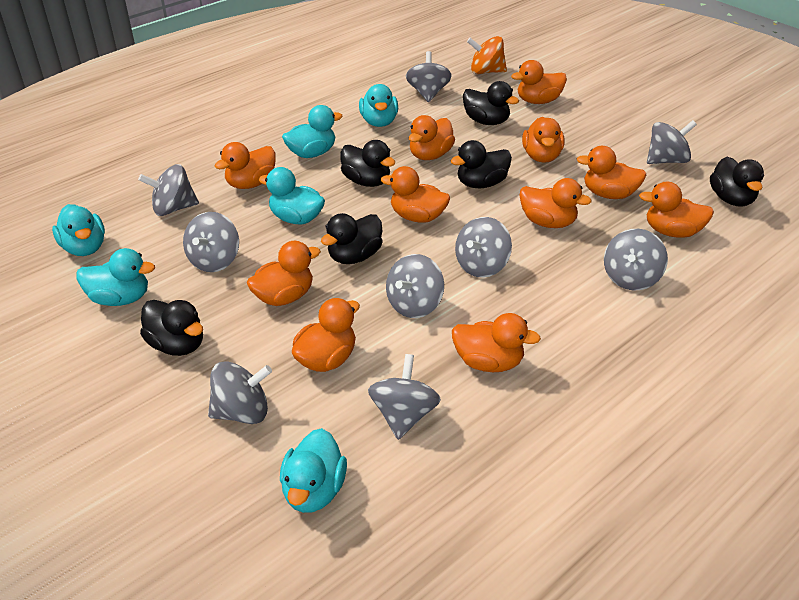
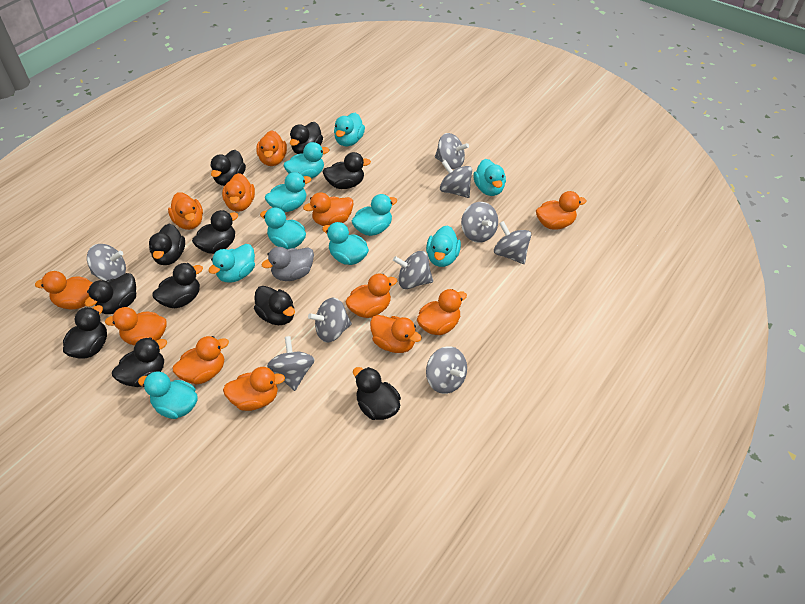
black duck: [140,300,203,356] [321,213,383,264] [340,140,395,187] [450,140,512,188] [463,81,519,125] [710,157,764,207] = 6 -> [63,305,107,359] [85,273,136,314] [112,337,167,387] [149,224,185,265] [152,263,203,308] [192,210,238,254] [210,150,246,186] [254,286,295,325] [290,122,323,154] [323,152,371,189] [353,367,401,420] = 11
grey duck: none = 0 -> [262,247,314,281] = 1
orange duck: [215,142,276,189] [247,241,321,306] [292,298,360,372] [381,166,450,223] [409,115,455,160] [452,313,541,372] [511,60,567,104] [519,178,591,228] [522,117,565,163] [577,146,646,199] [639,182,714,238] = 11 -> [35,271,92,309] [105,307,167,345] [168,192,203,230] [173,336,229,385] [222,173,255,212] [223,367,285,411] [256,130,287,166] [303,192,354,226] [345,274,397,318] [370,315,422,353] [417,289,467,335] [536,191,586,230] = 12
orange spinning top: [467,36,507,74] = 1 -> none = 0
turquoise duck: [52,204,105,256] [77,248,155,306] [259,167,325,224] [280,428,347,513] [282,105,343,158] [359,84,398,127] = 6 -> [138,371,198,419] [209,244,255,283] [260,207,306,249] [265,172,311,212] [284,142,329,179] [322,222,369,265] [334,113,365,146] [352,194,397,236] [426,225,461,267] [473,159,506,196] = 10

